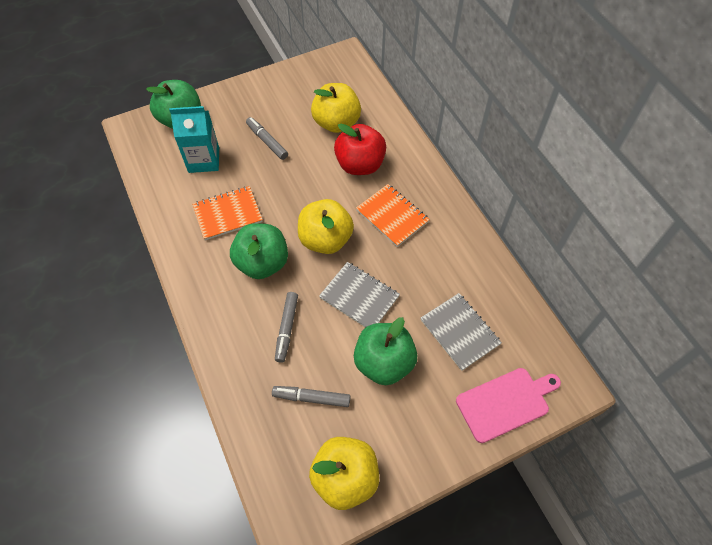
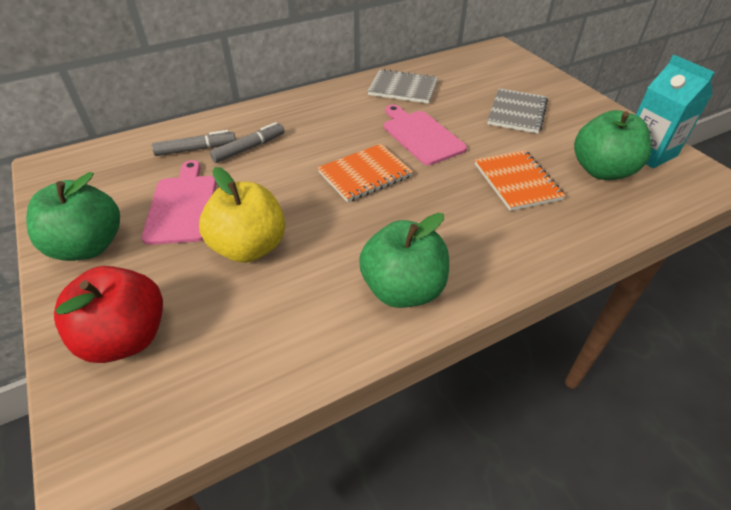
grey marker: [246,117,288,160] [272,386,351,407] [275,292,298,363] = 3 -> [152,130,236,156] [210,122,284,163] = 2
pink cutting board: [456,368,561,443] = 1 -> [141,160,217,245] [384,105,467,165] = 2
yellow apple: [298,199,354,254] [309,437,379,510] [311,83,361,133] = 3 -> [199,167,285,263] = 1

